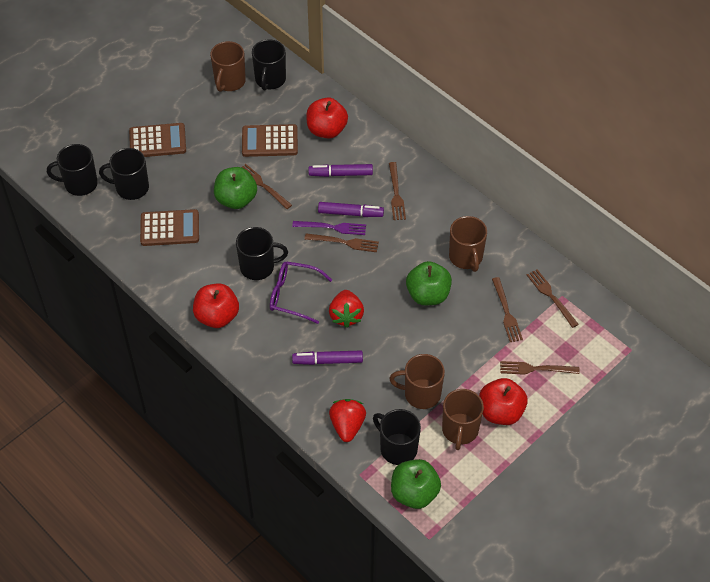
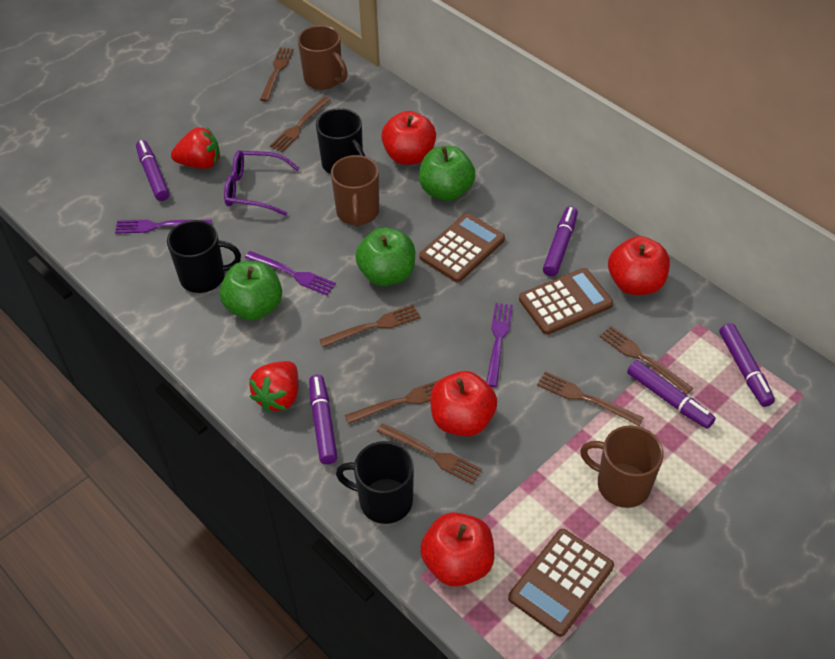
black mug: [47,144,98,196] [99,148,149,200] [236,227,288,280] [252,39,286,91] [373,409,421,465] = 5 -> [167,220,241,293] [316,108,365,174] [336,441,414,524] = 3
brown fork: [242,164,292,209] [304,233,379,252] [389,162,406,220] [492,277,523,342] [500,361,580,375] [527,269,579,328] = 6 -> [260,47,294,102] [270,96,331,152] [319,304,421,347] [345,380,439,424] [377,423,482,485] [537,371,644,426] [599,326,693,395] = 7
brown mug: [210,41,246,92] [389,354,445,409] [442,389,484,450] [449,216,487,272] = 4 -> [298,25,348,90] [331,155,379,227] [580,426,664,508] = 3
purple fork: [292,221,366,235] = 1 -> [115,220,212,234] [245,251,336,295] [486,303,513,387] = 3
purple marker: [292,350,363,365] [308,164,373,177] [318,202,384,217] = 3 -> [136,140,170,201] [309,375,337,464] [543,206,578,276] [627,360,716,429] [719,323,775,407] = 5
red apple: [193,283,239,328] [306,97,348,138] [479,378,528,425] = 3 -> [381,111,436,165] [420,512,494,587] [430,371,497,436] [608,236,670,295] = 4

